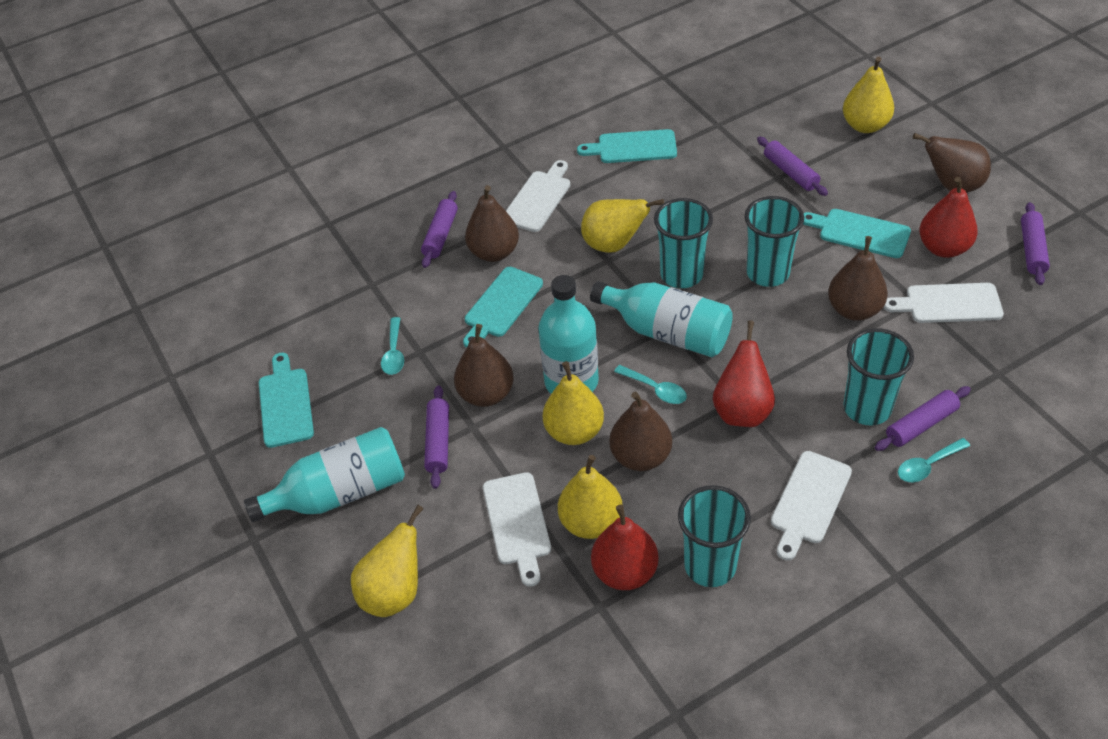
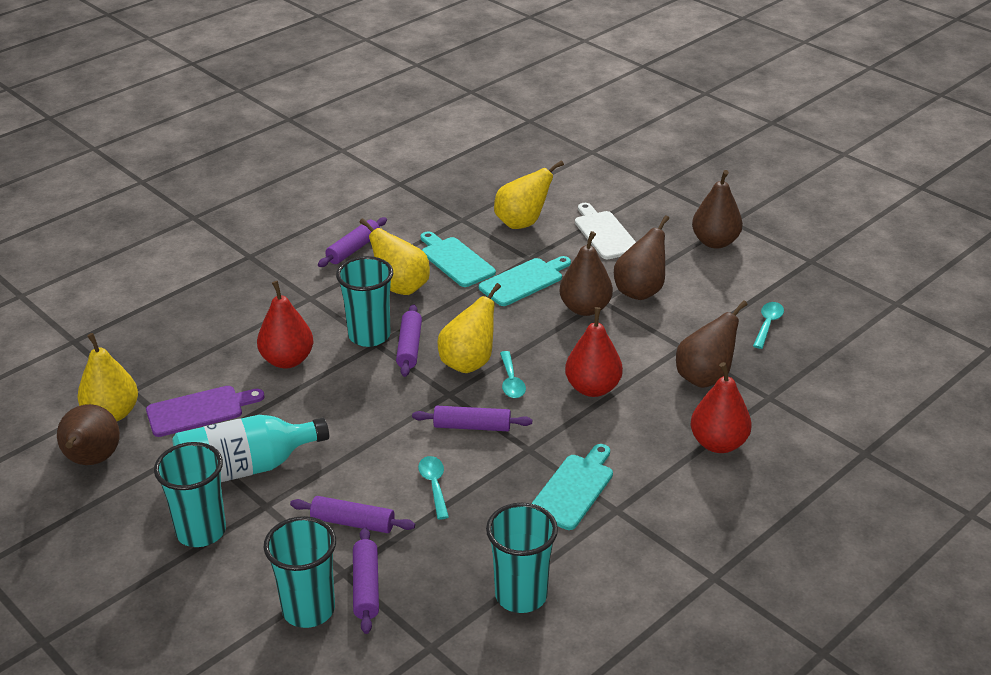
purple cutting board: none = 0 -> [146,386,264,437] = 1
turquoise bottle: [244,427,405,522] [538,275,599,394] [590,281,733,357] = 3 -> [172,415,329,482] = 1
turquoise cutting board: [259,353,314,448] [463,267,543,348] [577,129,677,163] [803,209,911,258] = 4 -> [421,231,496,287] [479,256,571,306] [531,444,613,530] = 3
white cutting board: [483,472,551,586] [506,160,570,232] [771,451,852,561] [884,283,1004,323] = 4 -> [575,203,636,259] = 1
yellow pear: [351,505,424,617] [543,361,604,445] [558,455,622,539] [581,199,664,253] [843,56,894,133] = 5 -> [77,333,138,421] [359,218,430,295] [437,283,501,373] [494,160,564,229] = 4

